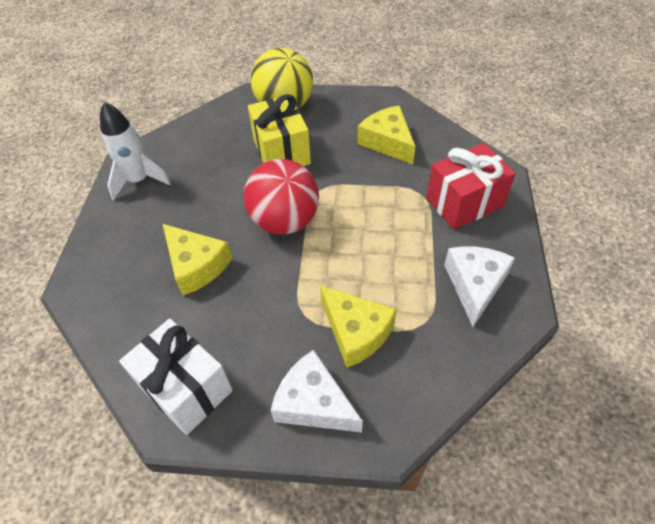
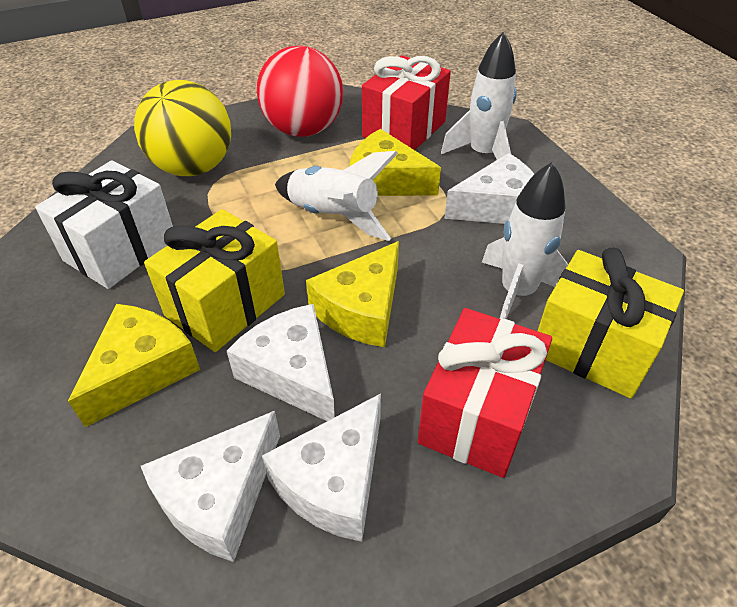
red gift: [426,143,516,230] = 1 -> [362,55,451,150] [418,308,552,478] = 2
white cheese: [270,350,363,433] [444,246,515,327] = 2 -> [141,411,280,562] [227,304,335,421] [262,393,381,542] [444,153,534,224] = 4
white rocket: [100,102,170,200] = 1 -> [275,151,398,241] [441,32,517,160] [482,162,568,319] = 3
yellow gift: [248,94,311,166] = 1 -> [144,209,285,352] [538,248,684,399] = 2

